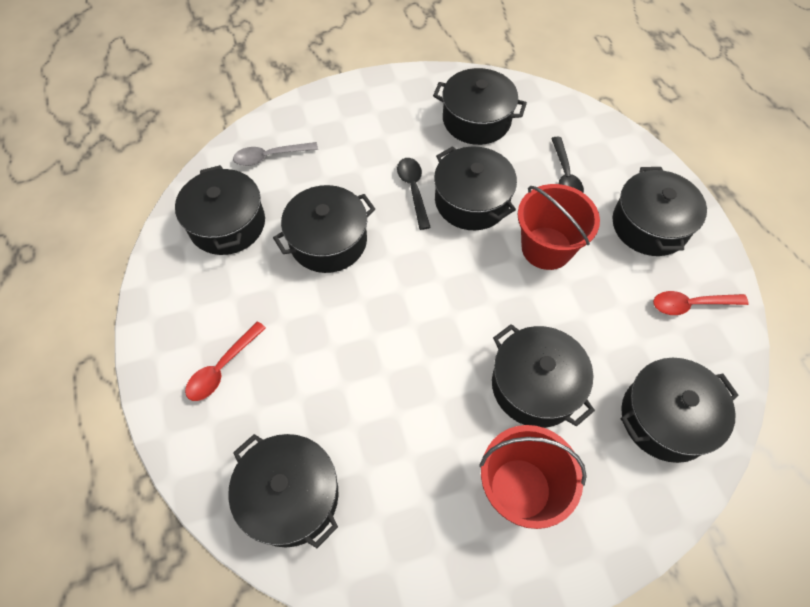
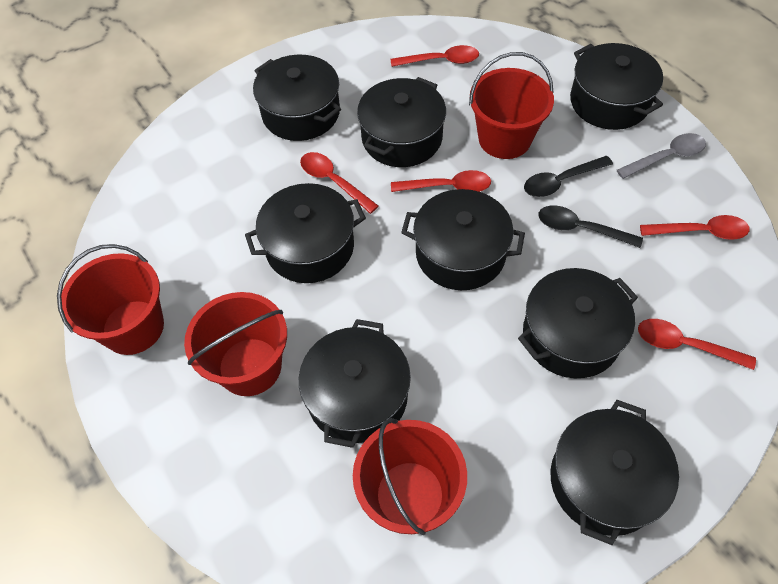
red bucket: [479,425,587,529] [518,184,600,270] = 2 -> [57,244,164,355] [184,292,287,396] [353,418,467,535] [469,52,554,159] = 4
red spoon: [185,321,266,401] [653,291,749,315] = 2 -> [300,152,378,214] [391,45,479,67] [391,170,491,192] [638,319,756,370] [640,215,750,240] = 5

